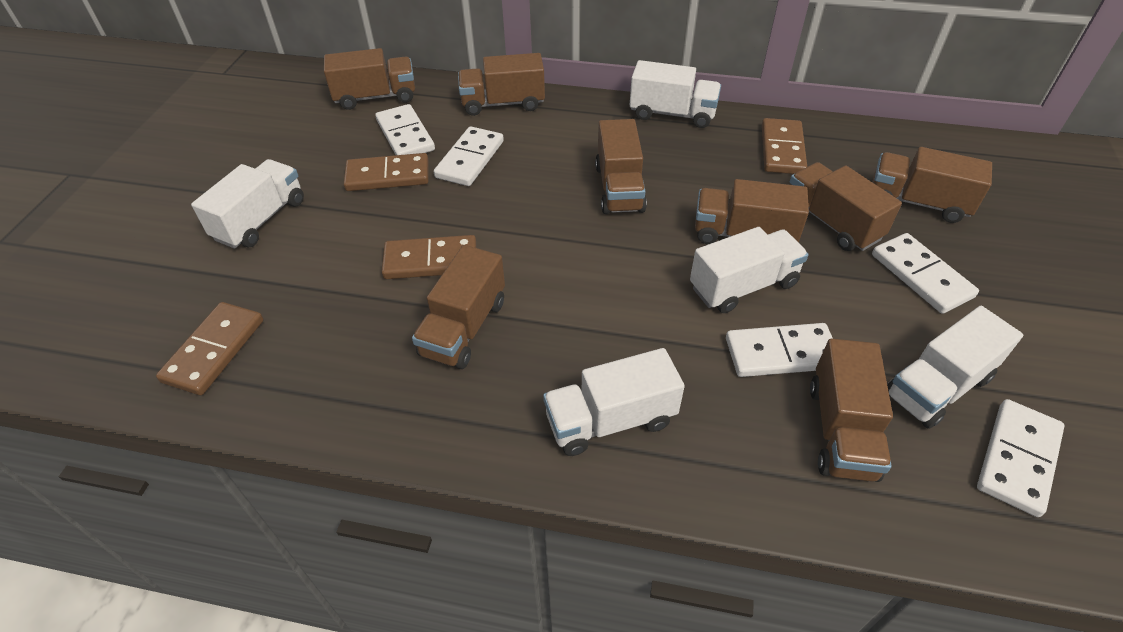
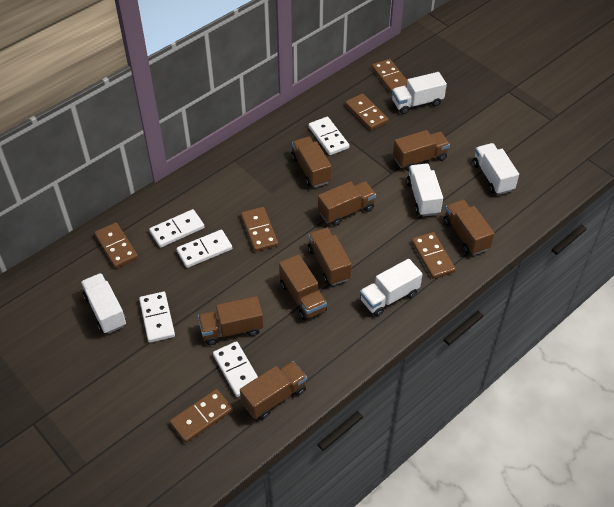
brown domino: [156,302,263,395] [344,153,429,191] [382,235,476,279] [762,118,807,174] = 4 -> [94,222,138,268] [170,389,233,443] [241,207,278,252] [345,94,389,130] [372,59,407,94] [411,232,456,279] = 6

